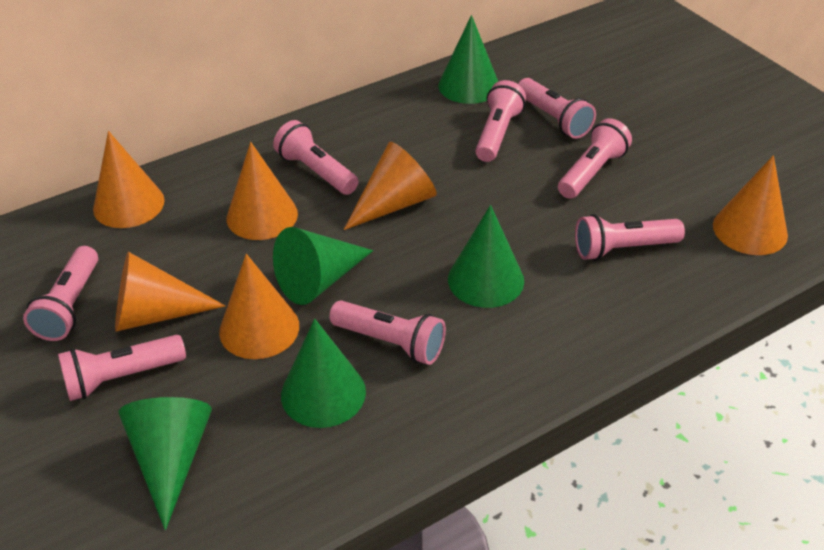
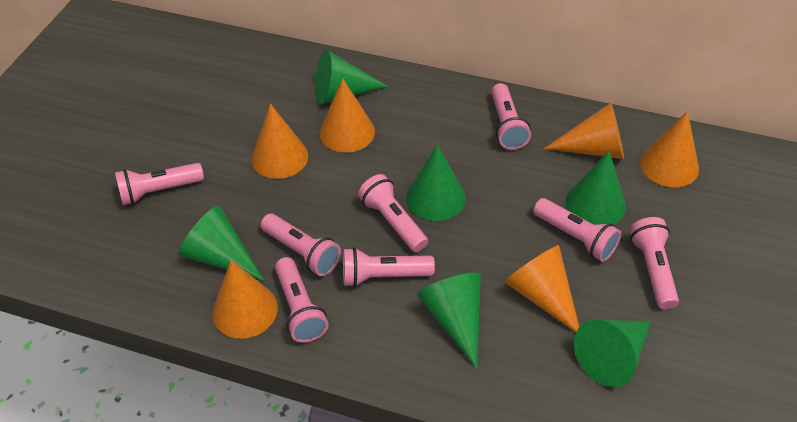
green cone: [119,397,212,530] [273,227,373,305] [281,319,366,428] [438,15,498,104] [448,205,524,308] = 5 -> [178,205,264,281] [315,50,388,104] [406,145,466,221] [417,272,481,369] [566,151,626,225] [574,320,651,387] = 6

